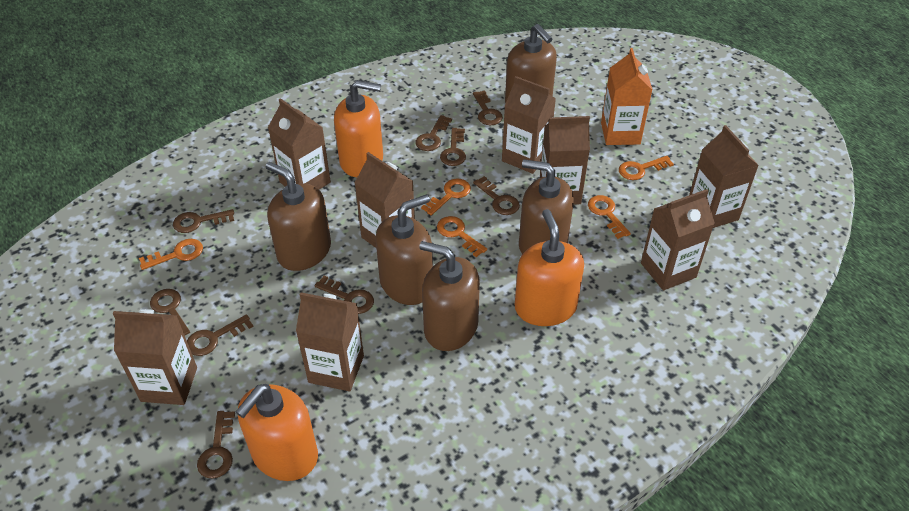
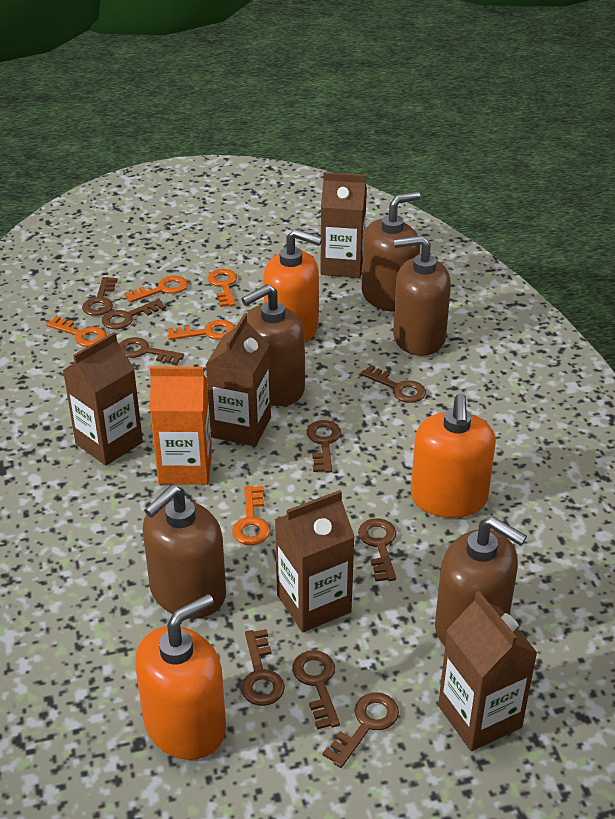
brown carton: [113,309,197,405] [268,98,331,190] [296,293,364,391] [355,152,415,248] [502,76,556,174] [540,116,590,205] [641,189,715,291] [689,125,759,228] = 8 -> [63,332,143,466] [206,314,271,447] [274,490,355,632] [320,172,367,278] [438,591,537,751] = 5

